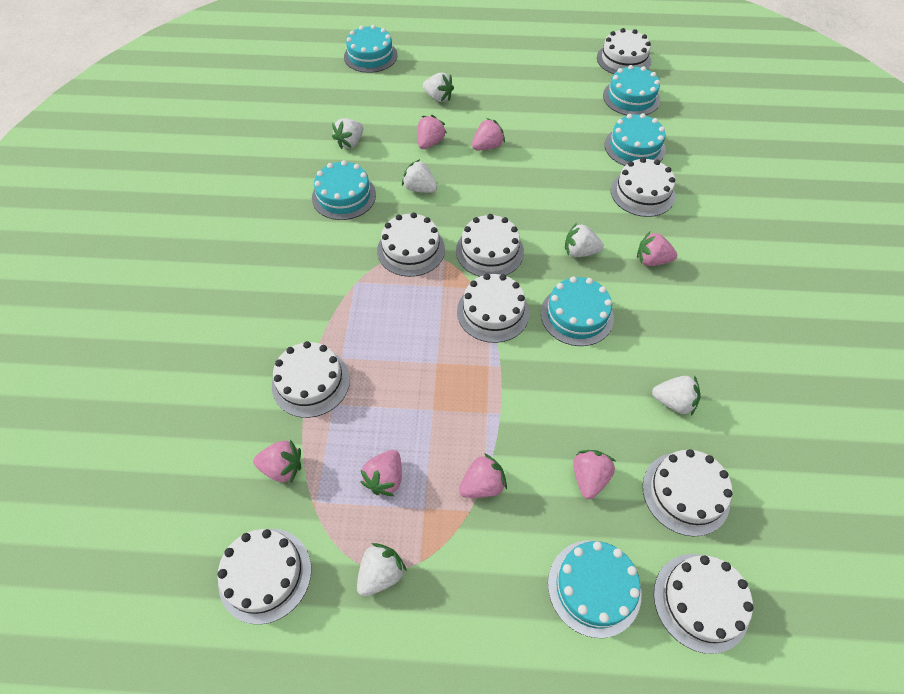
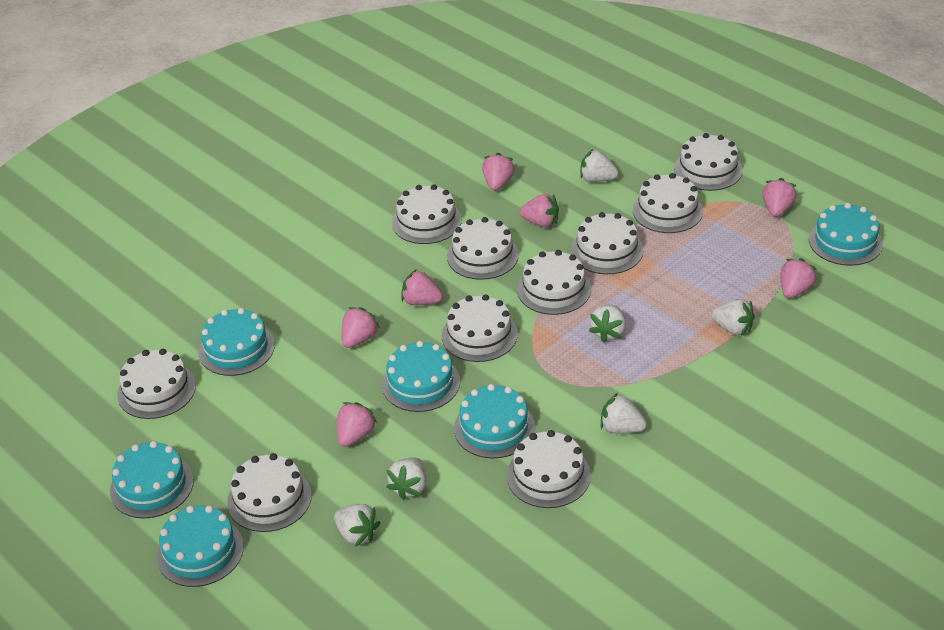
white cake: [218,529,311,625] [272,341,350,418] [377,212,445,277] [456,214,524,277] [457,274,529,343] [597,28,651,74] [611,157,675,217] [643,449,733,537] [654,554,753,654] = 9 -> [117,349,196,419] [227,453,312,532] [392,184,462,244] [442,294,518,362] [447,217,519,280] [507,430,591,508] [517,250,591,315] [571,212,643,274] [633,173,703,233] [674,133,743,191] = 10

